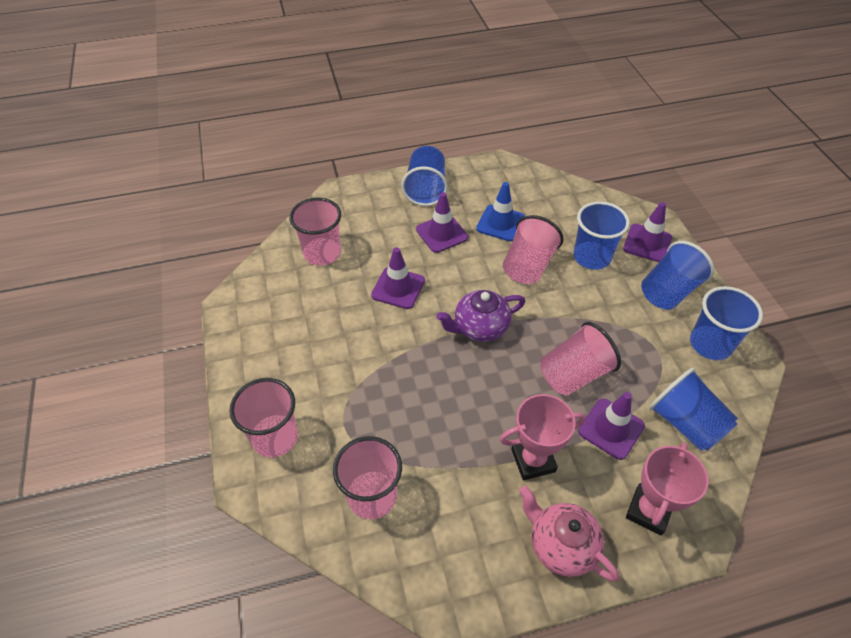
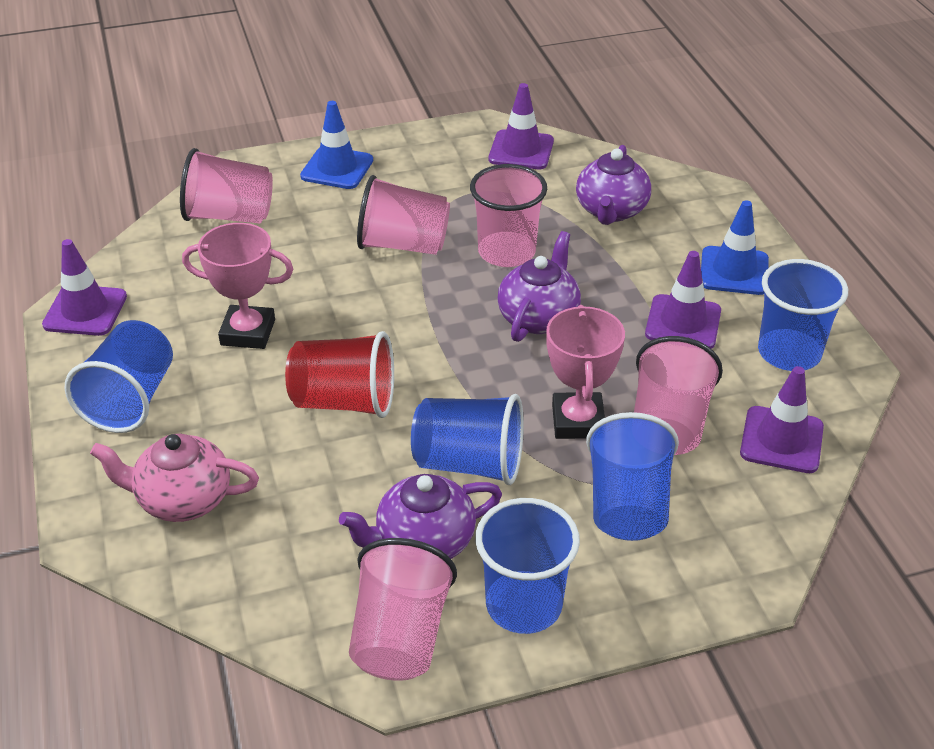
blue traffic cone: [476,182,525,242] = 1 -> [300,101,373,189] [701,200,769,295] = 2
purple teapot: [437,290,526,342] = 1 -> [339,474,502,559] [498,231,581,342] [576,145,651,225] = 3
red cup: none = 0 -> [285,331,394,418] = 1

